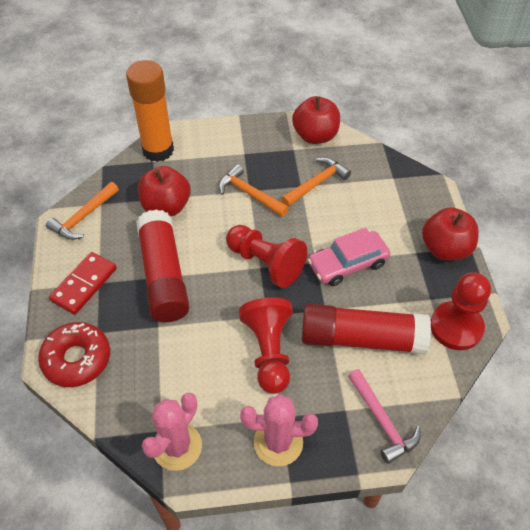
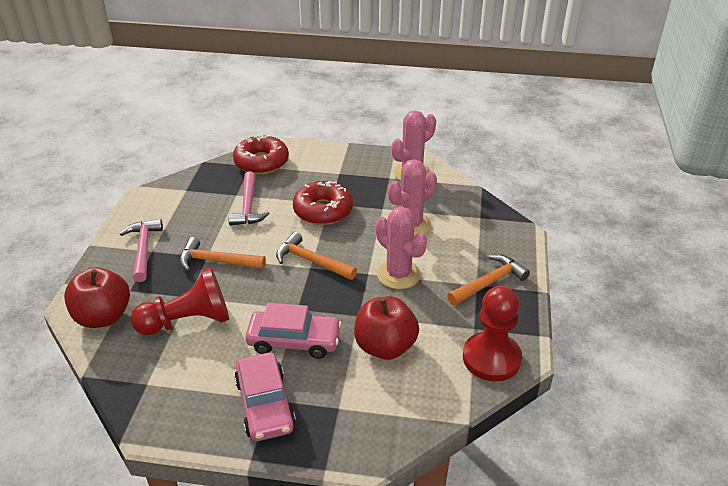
orange glue stick: [126,60,174,162] = 1 -> none = 0
pink cactus: [142,393,202,471] [240,394,318,467] = 2 -> [375,207,427,289] [388,159,437,236] [392,111,436,181] = 3
pink car: [308,227,390,286] = 1 -> [234,352,296,441] [245,303,342,359] = 2
pink hammer: [348,369,421,464] = 1 -> [120,219,163,282] [228,171,270,226] = 2
red apple: [138,166,190,216] [292,96,340,144] [422,207,479,261] = 3 -> [64,267,130,328] [354,296,419,360] = 2
red domino: [49,252,117,315] = 1 -> none = 0
red donut: [38,322,110,387] = 1 -> [233,134,289,174] [293,181,353,225] = 2
red glue stick: [136,209,189,322] [302,304,431,354] = 2 -> none = 0
red pawn: [226,225,307,288] [239,297,293,394] [430,273,491,350] = 3 -> [131,267,229,335] [463,286,522,381] = 2

